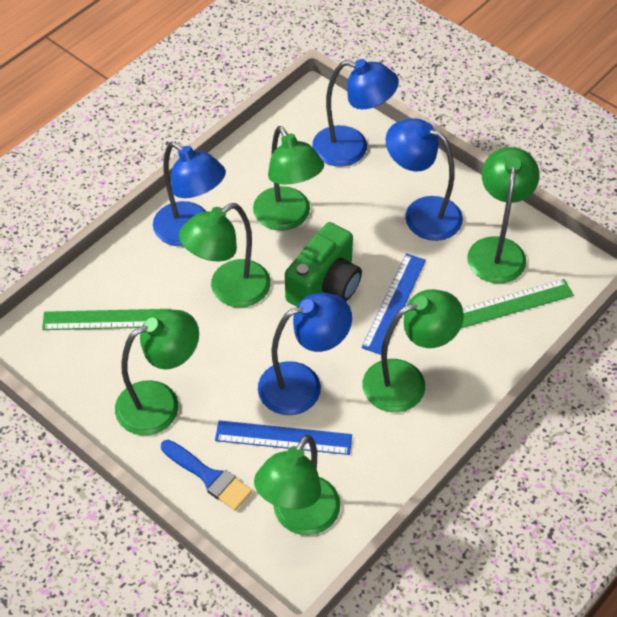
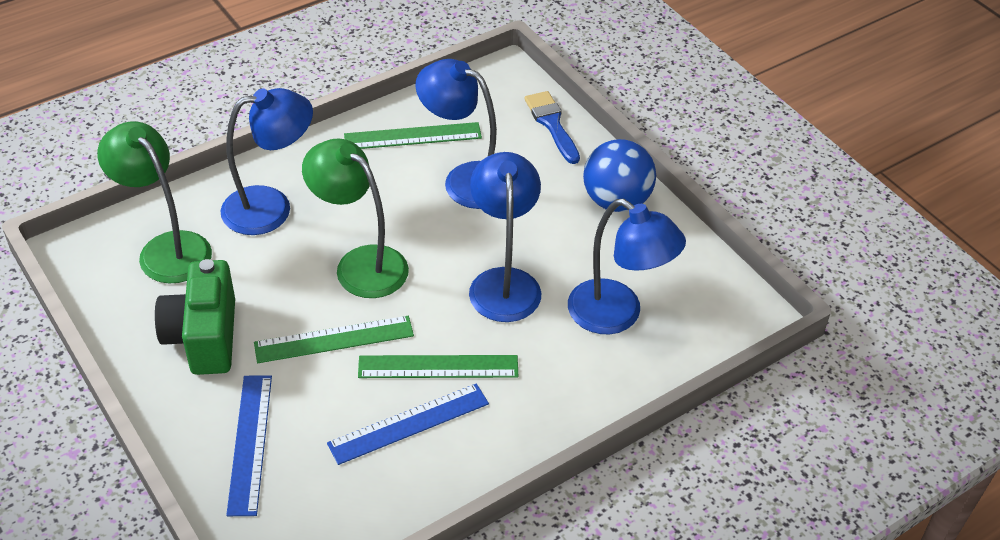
blue ball: none = 0 -> [583,139,656,212] = 1
green lamp: [115,309,199,435] [179,203,271,307] [253,126,324,231] [254,435,341,535] [363,289,464,412] [467,147,540,283] = 6 -> [97,121,212,283] [302,139,409,298] = 2
green ruler: [42,309,169,330] [461,279,574,328] = 2 -> [254,316,414,363] [344,122,482,149] [358,355,518,378] = 3

